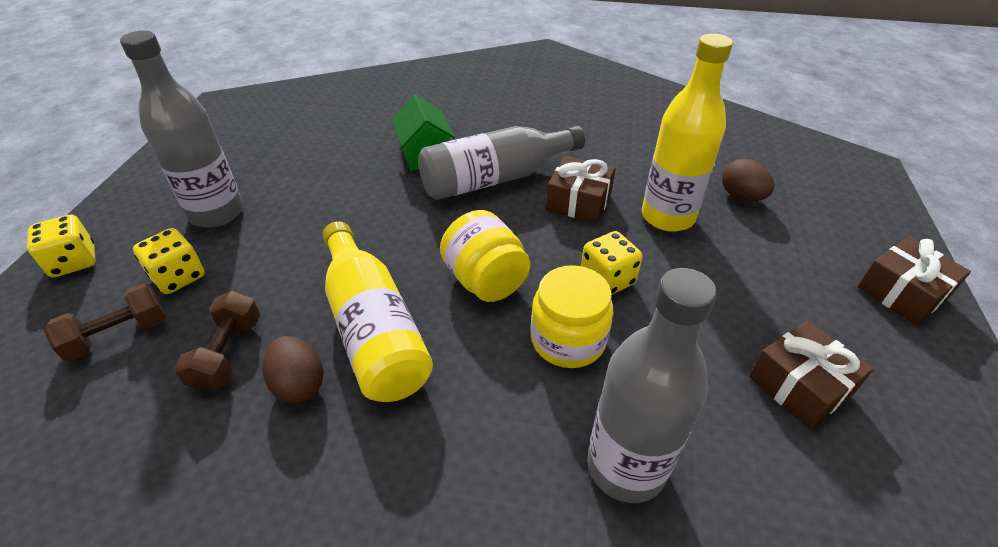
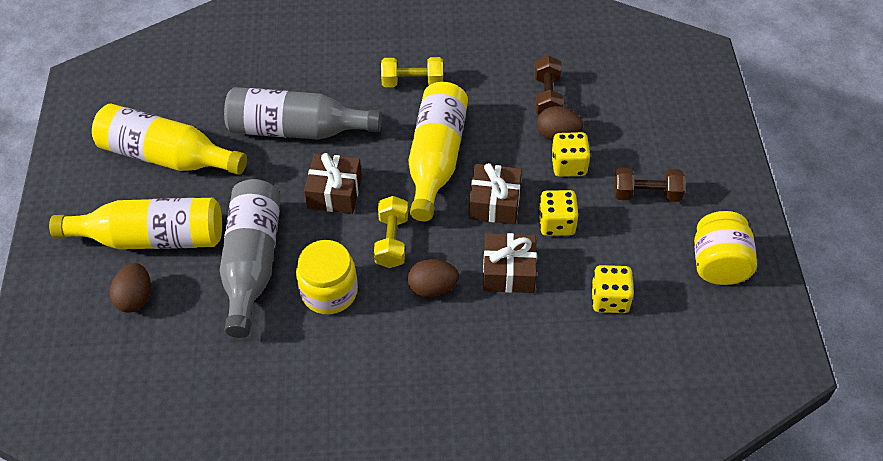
brown egg: [262,336,324,403] [722,159,774,201] = 2 -> [110,263,151,313] [408,259,459,298] [537,106,583,141] = 3
green house: [391,94,455,171] = 1 -> none = 0
grey bottle: [120,31,243,228] [418,126,585,200] [587,268,717,503] = 3 -> [220,179,281,338] [224,87,381,140] = 2
yellow bottle: [322,221,433,402] [642,34,733,232] = 2 -> [49,198,222,250] [92,103,247,175] [409,82,468,222] = 3
yellow dumbbell: none = 0 -> [374,196,408,268] [381,57,443,87] = 2

